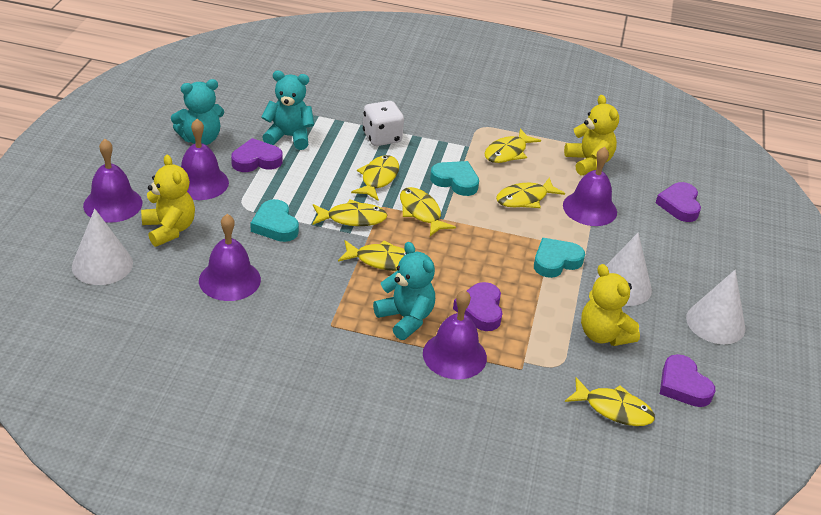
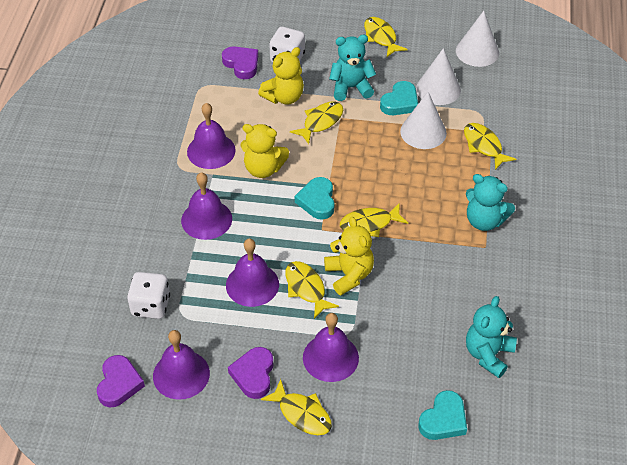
purple heart: [231,138,283,172] [453,282,502,331] [656,182,701,222] [660,354,715,407] = 4 -> [97,355,145,407] [222,46,258,79] [228,347,274,399] = 3
white dice: [363,101,404,146] = 1 -> [127,272,170,319] [269,27,305,62] = 2
yellow fish: [313,199,387,226] [338,240,407,271] [351,155,399,201] [400,187,456,236] [484,128,541,163] [496,177,565,208] [565,377,655,426] = 7 -> [261,379,332,435] [285,261,339,319] [290,102,343,144] [340,203,408,237] [364,17,408,57] [464,123,516,170] = 6

